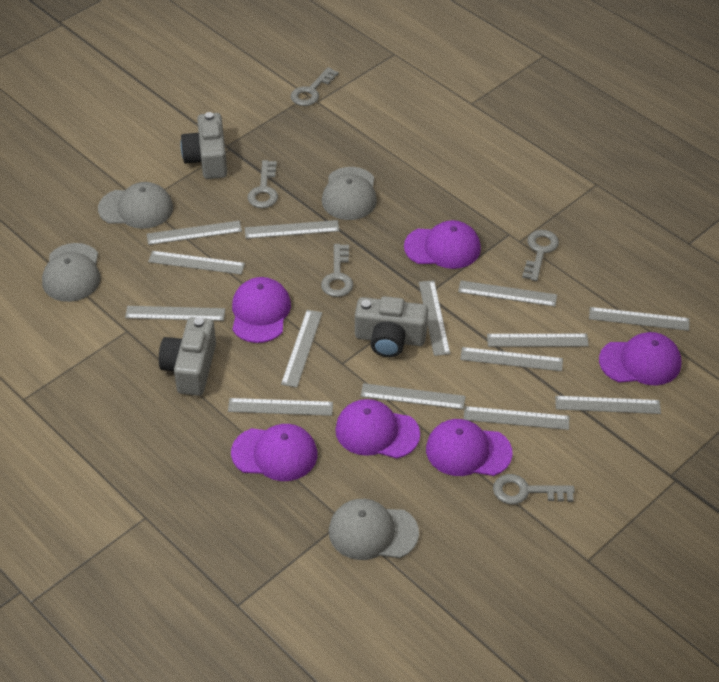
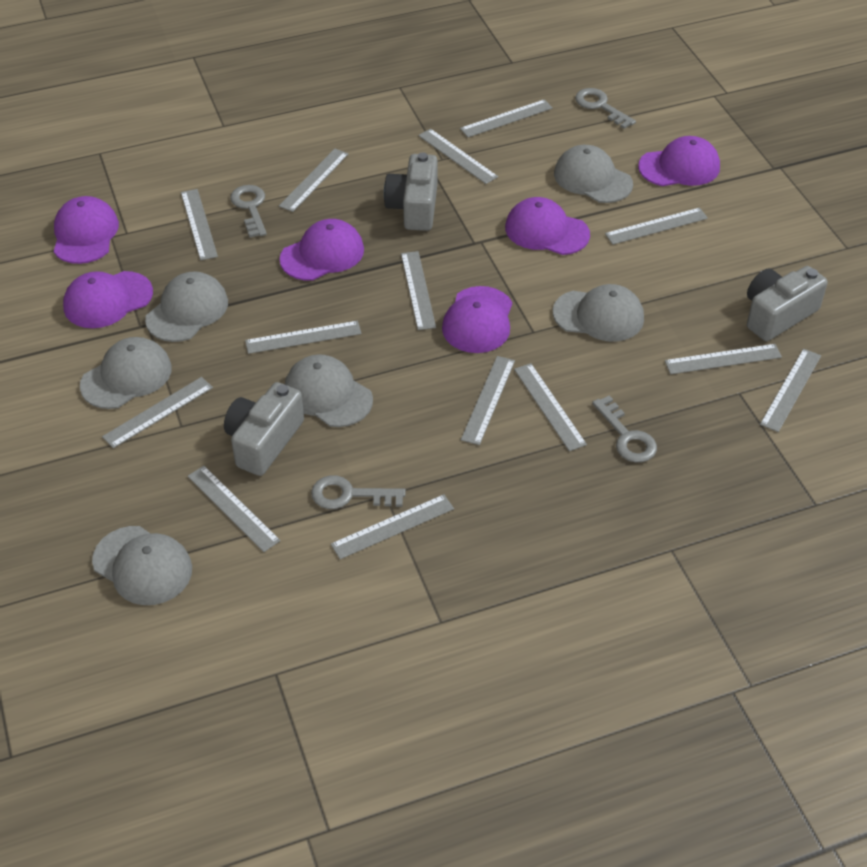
grey cap: [42,243,101,302] [98,182,173,229] [322,167,377,220] [329,499,419,560] = 4 -> [80,337,172,409] [92,526,192,605] [145,271,228,342] [285,354,373,427] [553,284,644,342] [554,145,633,203] = 6
grey key: [248,160,278,208] [291,67,339,106] [321,244,353,297] [493,474,575,504] [522,230,559,281] = 5 -> [230,185,267,238] [311,475,406,509] [575,88,636,129] [592,395,657,463] = 4

